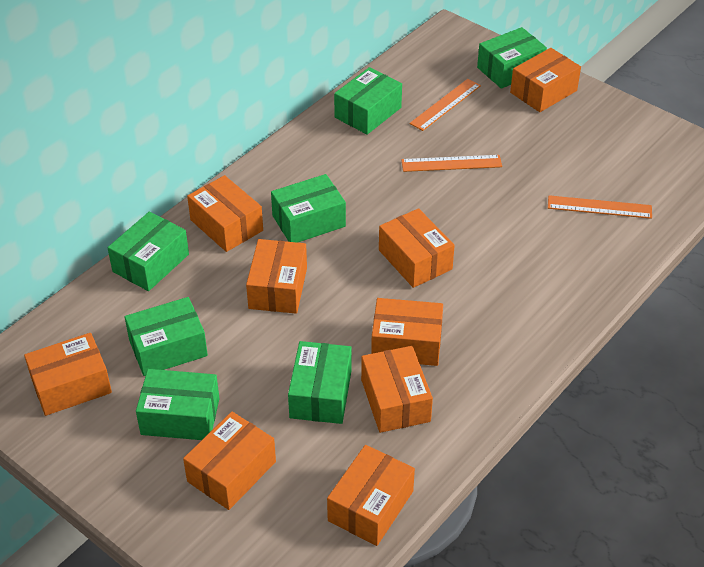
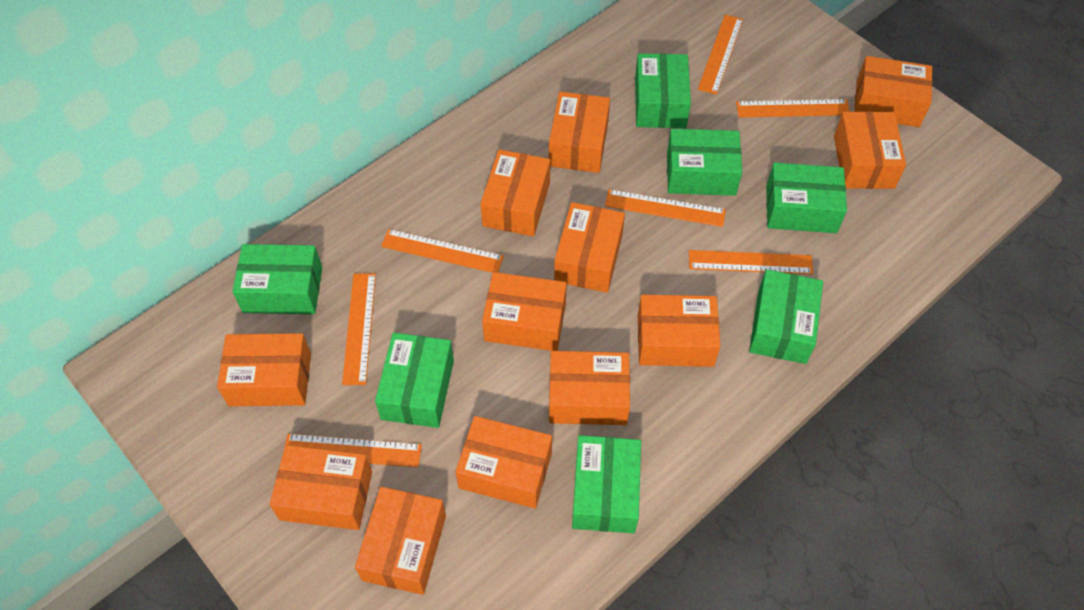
orange box: [24,333,112,416] [183,412,276,510] [187,175,263,252] [246,239,307,314] [327,445,415,546] [361,346,433,433] [371,298,443,366] [379,208,455,288] [510,48,581,112] = 9 -> [217,333,311,406] [269,445,372,530] [355,487,446,595] [455,416,552,508] [481,149,550,236] [482,272,567,351] [549,92,610,173] [549,351,630,425] [554,202,625,293] [638,295,721,367] [834,111,906,189] [854,56,932,127] = 12
orange ruler: [401,155,502,172] [409,79,481,131] [548,195,652,219] = 3 -> [285,434,422,468] [342,273,376,385] [381,229,504,273] [605,189,726,227] [689,250,813,274] [698,15,743,95] [736,99,850,117] = 7

